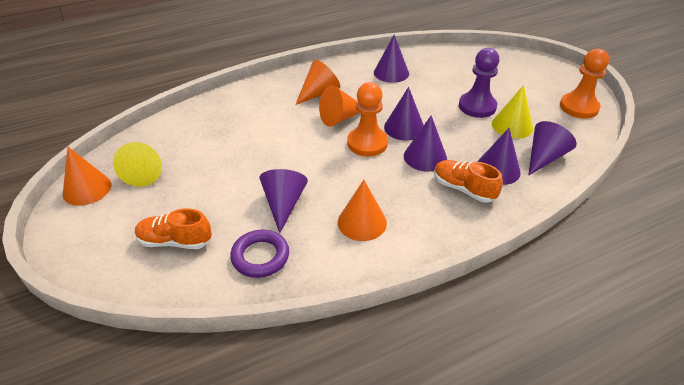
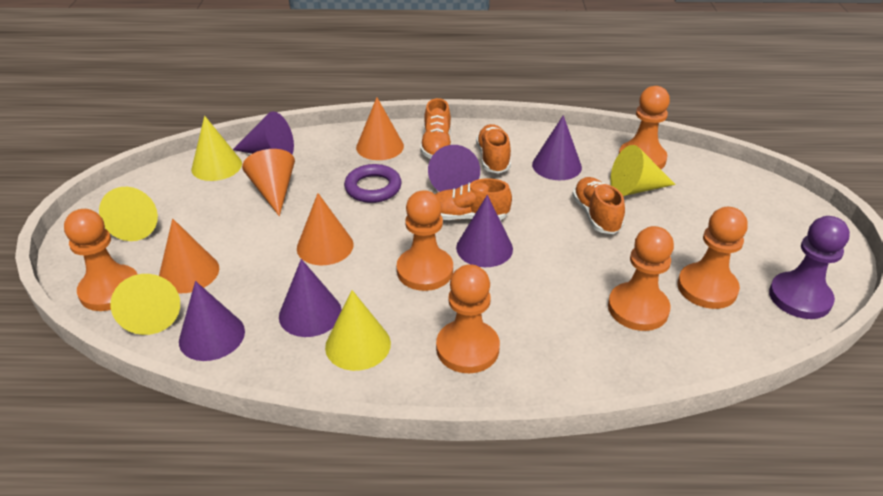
orange pawn: [347,82,388,156] [560,49,610,118] = 2 -> [64,209,138,311] [397,190,453,291] [436,264,500,373] [608,226,674,331] [619,86,670,169] [678,207,748,309] = 6
orange shoe: [135,209,212,249] [434,160,503,202] = 2 -> [421,98,452,159] [435,178,512,220] [476,124,511,174] [572,177,625,234] = 4
yellow cone: [113,142,162,187] [492,85,533,139] = 2 -> [99,187,158,241] [110,274,180,335] [191,116,242,181] [325,290,391,371] [610,145,676,196] = 5

